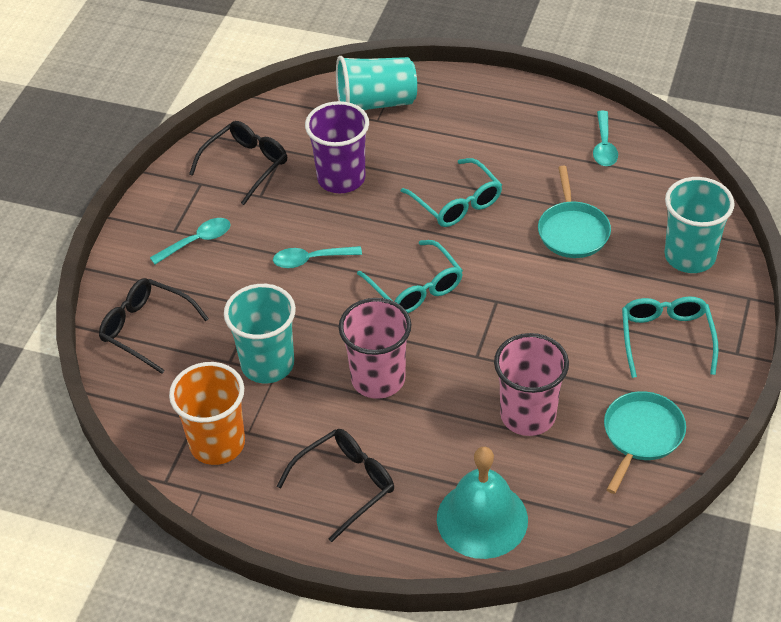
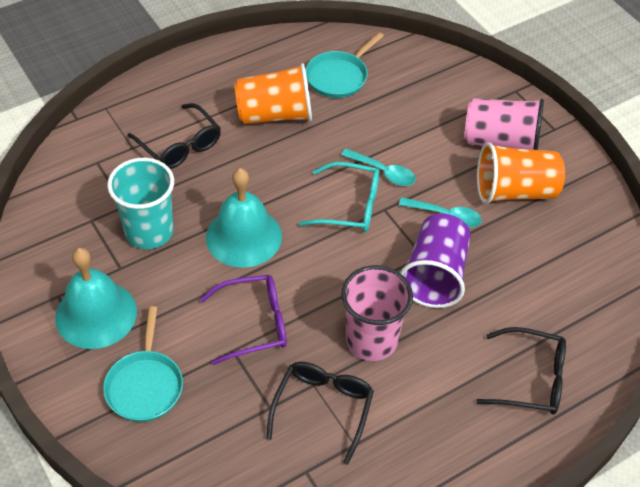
orange cup: [169,362,245,465] = 1 -> [234,63,312,124] [477,142,565,204] = 2
purple glasses: none = 0 -> [200,275,287,365] = 1
turquoise bell: [437,447,528,559] = 1 -> [55,248,137,349] [206,168,282,268] = 2
turquoise cup: [224,284,296,383] [336,56,417,110] [664,177,735,273] = 3 -> [107,158,174,249] = 1
turquoise glasses: [357,240,463,313] [401,158,502,227] [622,296,718,378] = 3 -> [299,162,380,232] = 1
turquoise spoon: [150,218,230,265] [273,246,362,268] [593,111,618,166] = 3 -> [341,149,416,186] [399,197,482,228] = 2

